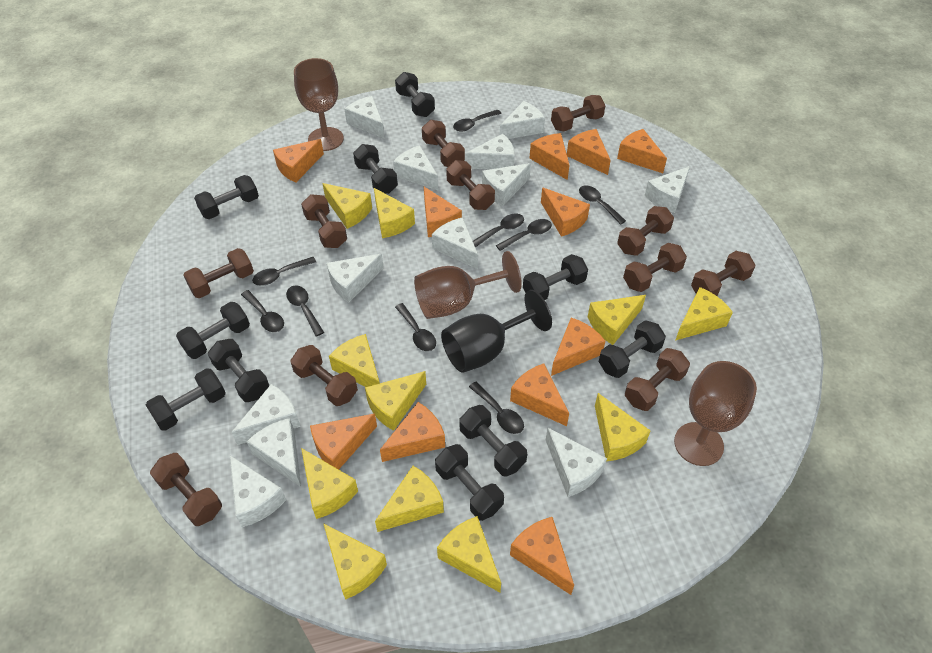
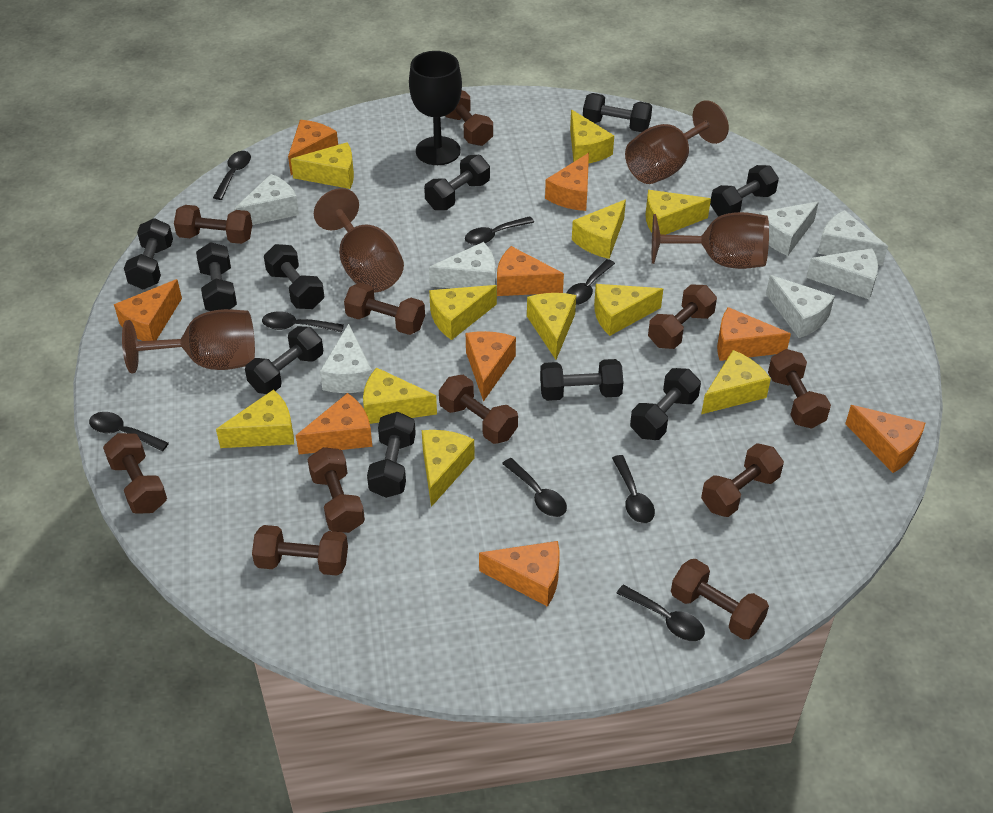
black spoon: [241,290,284,332] [252,257,316,286] [286,285,324,337] [395,303,436,351] [453,110,502,131] [469,382,524,434] [473,214,524,248] [496,219,552,251] [579,185,626,225] = 9 -> [89,412,169,451] [213,151,251,200] [262,311,344,333] [465,216,534,245] [502,458,567,517] [567,259,615,305] [612,455,655,523] [617,585,705,641] = 8
brown goblet: [294,58,344,151] [414,251,522,319] [674,361,757,466] = 3 -> [122,309,255,373] [314,188,404,293] [625,100,729,184] [652,212,769,269] = 4
orange cheese: [273,139,324,183] [310,413,377,470] [380,402,445,462] [424,187,462,237] [510,363,569,426] [510,517,574,595] [529,133,570,180] [541,187,590,237] [551,318,605,376] [567,129,611,175] [617,129,667,173] = 11 -> [114,279,182,341] [288,120,338,175] [296,393,373,454] [466,331,516,402] [479,541,560,607] [497,246,564,296] [545,153,589,211] [717,307,791,361] [845,405,925,473] = 9
white cheese: [230,456,286,527] [231,384,301,445] [247,418,301,487] [327,254,384,303] [345,96,385,139] [393,145,438,190] [432,217,478,269] [465,134,515,169] [482,163,531,206] [500,101,545,139] [546,428,607,497] [645,166,690,213] = 12 -> [234,174,299,225] [320,324,372,393] [429,242,495,288] [759,202,819,256] [766,275,835,338] [806,248,878,299] [818,210,888,266] = 7

